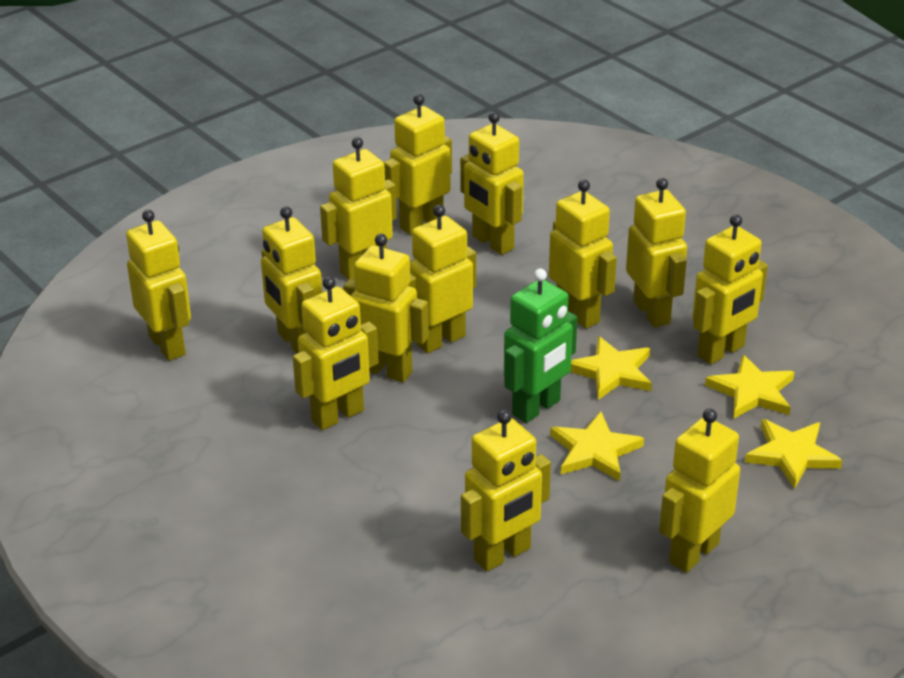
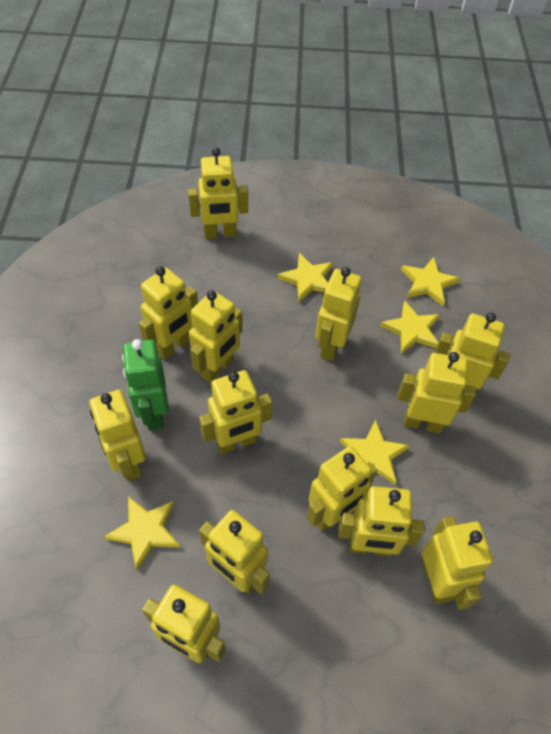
yellow star: [550,412,644,481] [570,336,652,400] [705,355,794,418] [745,419,843,489] = 4 -> [104,496,180,570] [277,253,333,302] [340,420,410,485] [380,301,440,354] [401,257,460,306] = 5

